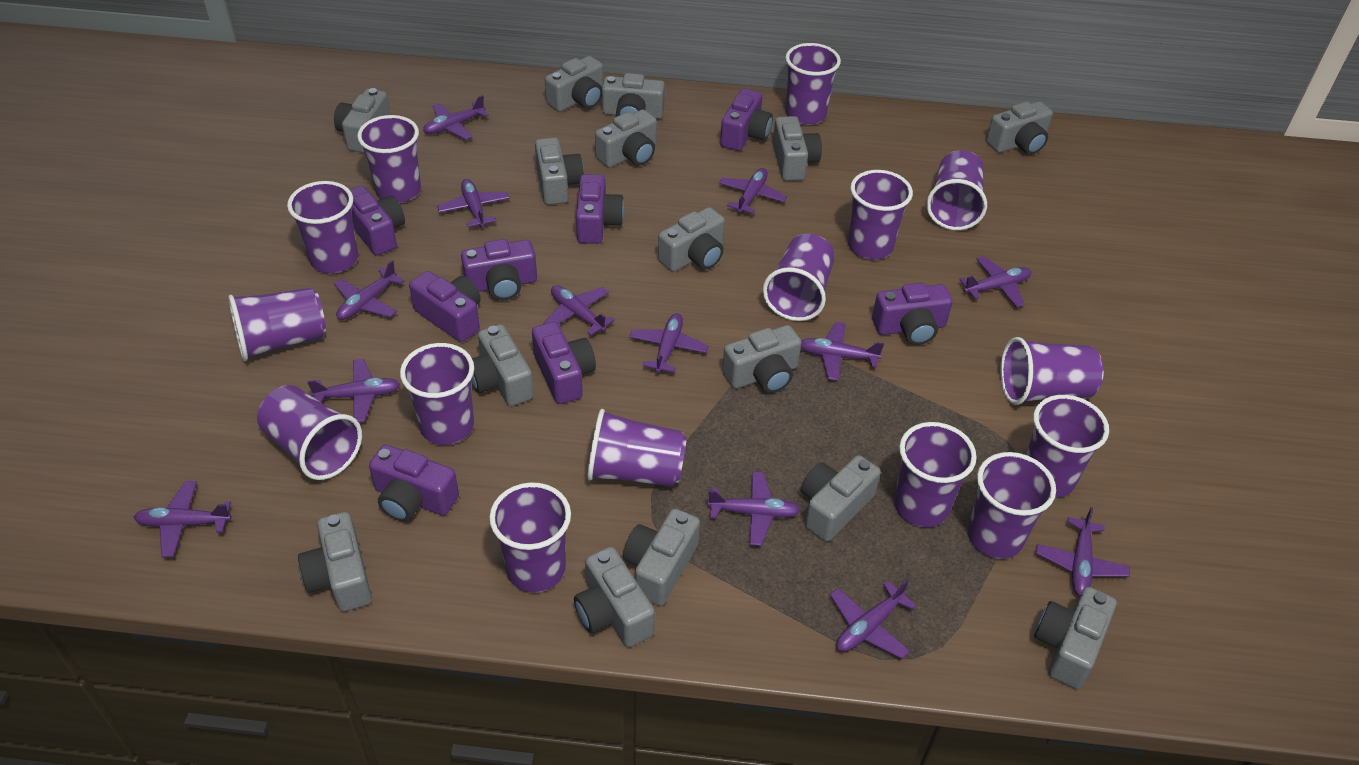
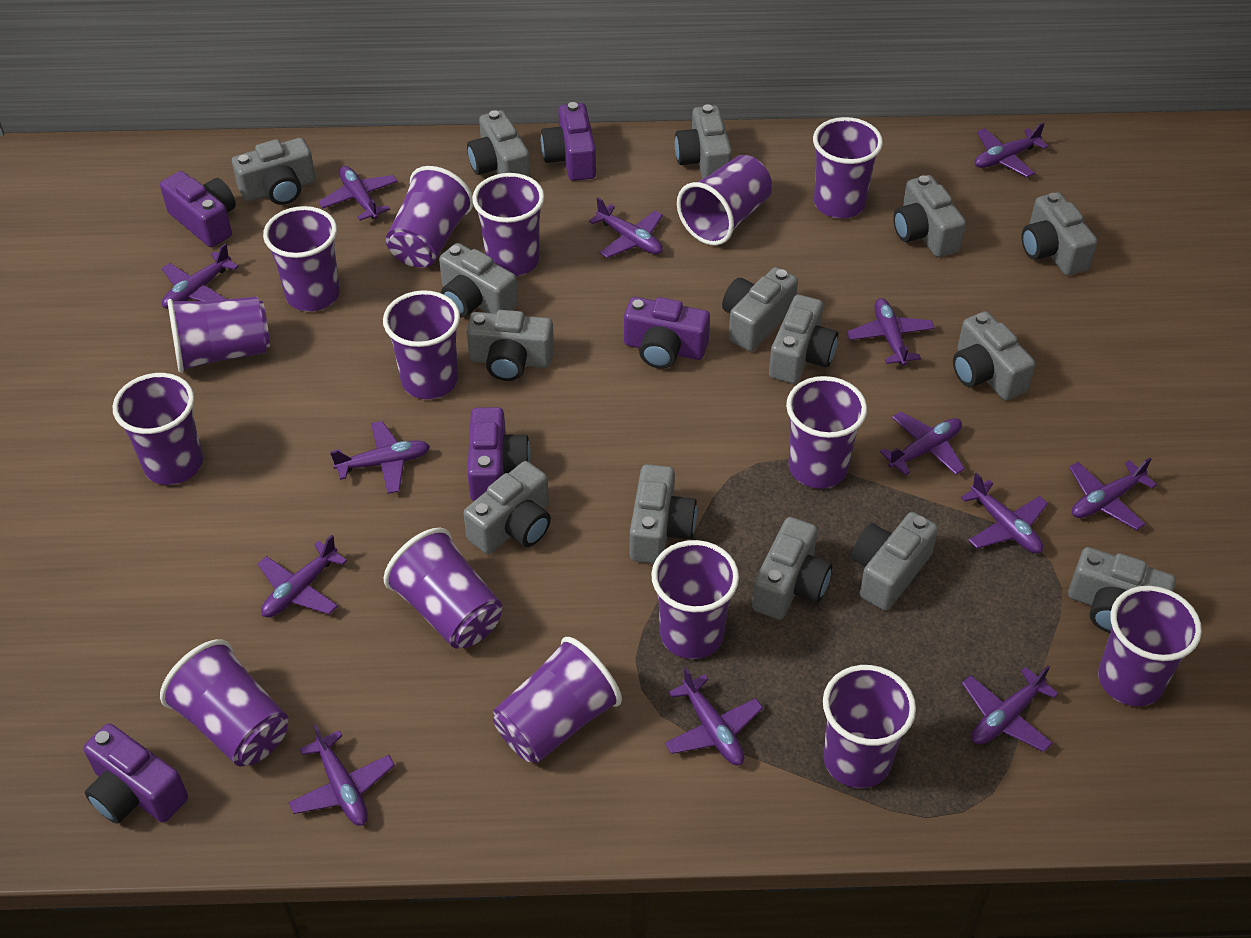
purple camera: [350,185,405,256] [369,444,459,522] [409,271,481,342] [461,239,537,300] [532,322,596,404] [576,174,624,244] [720,88,773,151] [872,283,953,345] = 8 -> [83,723,188,824] [160,171,236,247] [467,407,531,501] [541,102,596,181] [624,297,710,369] = 5

